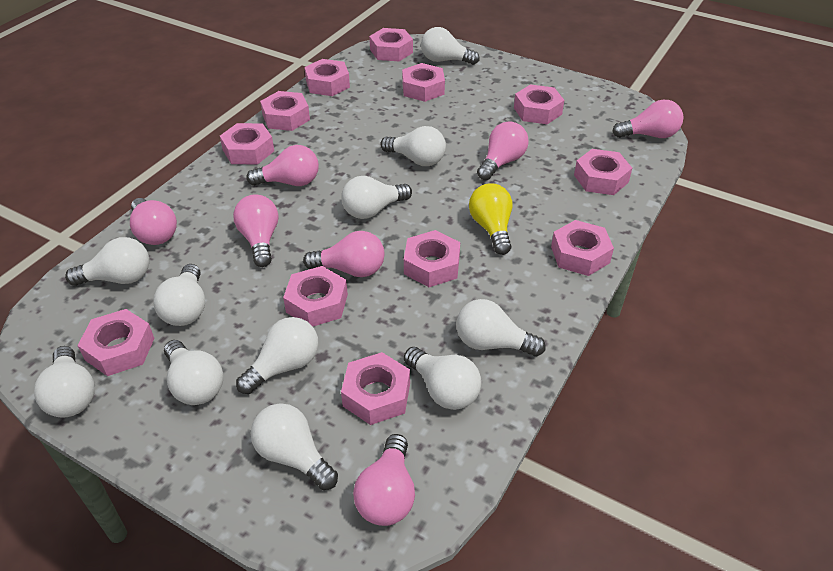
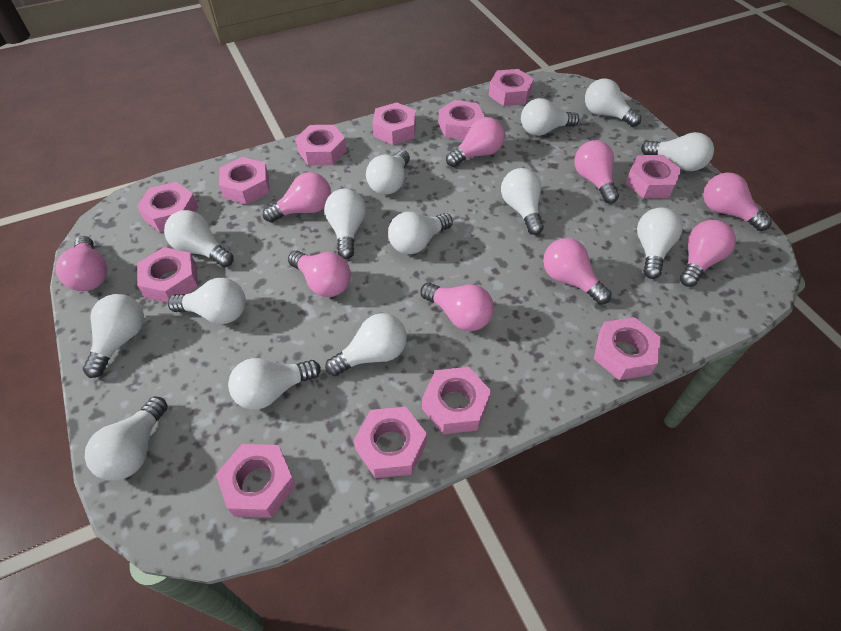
pink light bulb: [130,198,177,245] [233,195,278,267] [246,145,319,186] [303,231,385,277] [353,434,415,526] [477,121,529,180] [612,100,683,138] = 7 -> [56,236,108,291] [263,172,331,223] [288,251,351,297] [420,283,494,331] [446,117,505,167] [543,238,611,304] [574,140,619,204] [680,220,736,287] [703,173,772,231] = 9
white light bulb: [34,346,95,418] [65,237,149,286] [153,264,205,326] [164,340,223,405] [236,317,318,394] [251,403,338,490] [341,176,412,219] [380,126,446,166] [404,347,482,410] [421,27,480,65] [456,299,546,356] = 11 -> [83,294,144,378] [85,396,168,481] [164,210,234,267] [168,278,246,324] [228,358,321,410] [325,189,366,259] [325,313,407,376] [366,150,410,195] [388,212,453,254] [501,168,544,235] [521,98,579,136] [585,78,641,127] [637,207,683,279] [641,132,714,171] = 14
yellow light bulb: [469,183,512,255] = 1 -> none = 0

